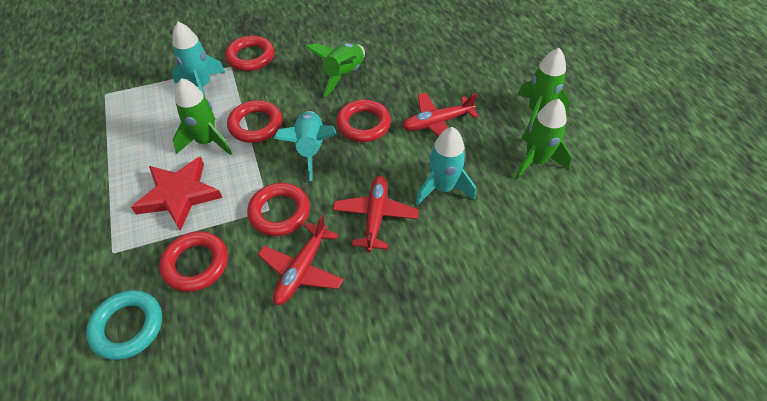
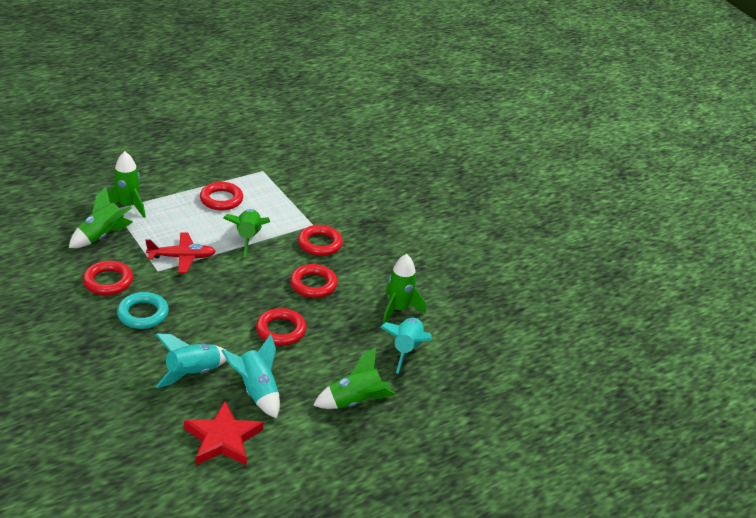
green rocket: [173,78,232,155] [305,43,365,97] [515,99,571,180] [518,48,570,128] = 4 -> [69,186,133,248] [108,151,146,218] [224,209,270,257] [313,347,395,409] [383,254,426,324] = 5
red plane: [258,215,344,305] [333,176,419,252] [402,92,479,137] = 3 -> [145,233,216,273] = 1

